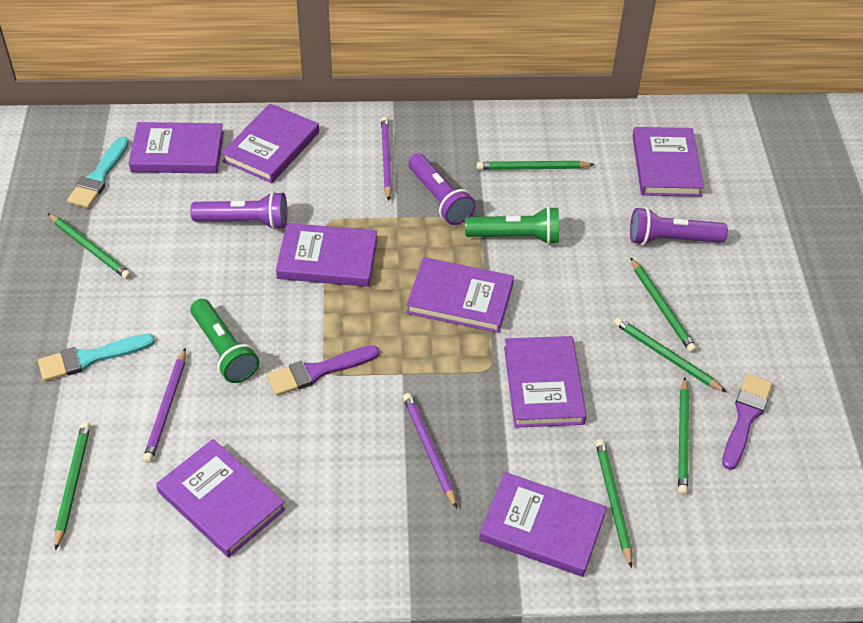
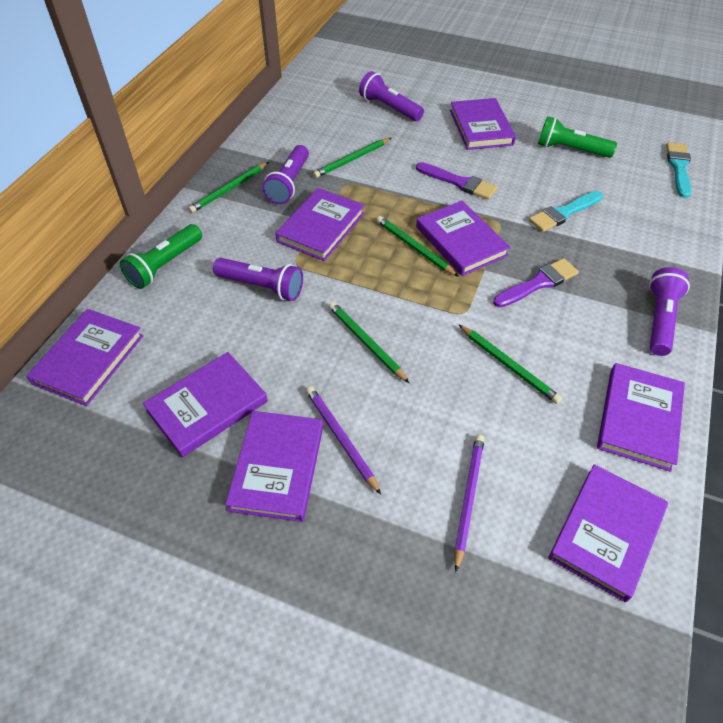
green pencil: [48,213,131,279] [55,422,91,551] [477,161,595,170] [595,439,632,568] [614,317,726,392] [630,257,697,353] [678,377,689,495] = 7 -> [188,162,269,213] [313,138,391,178] [328,301,409,383] [377,216,459,277] [459,325,562,404] = 5
purple flashlight: [190,191,287,230] [408,154,476,225] [630,207,728,245] = 3 -> [213,258,303,301] [262,145,309,204] [359,71,424,121] [649,267,690,356] = 4
purple pencil: [143,348,186,463] [381,117,392,201] [403,393,457,509] = 3 -> [306,386,381,495] [454,434,485,572] = 2

